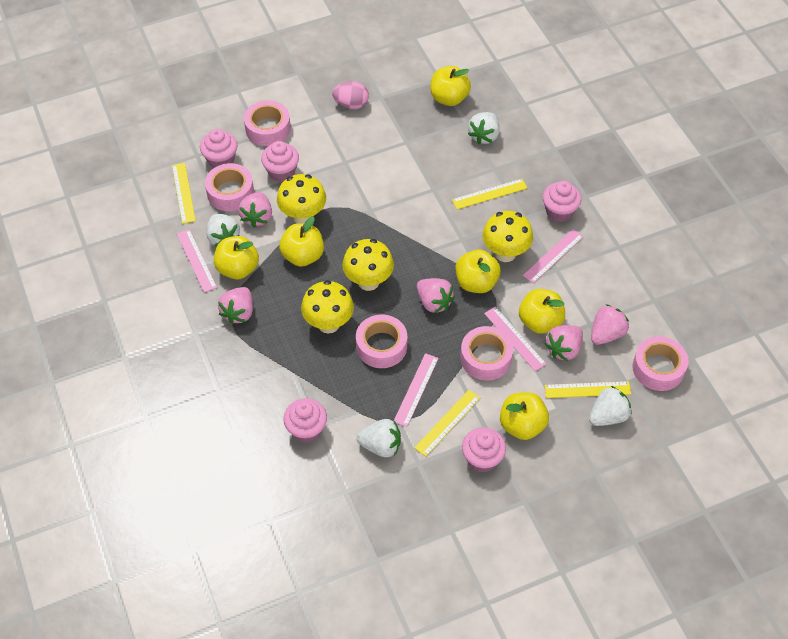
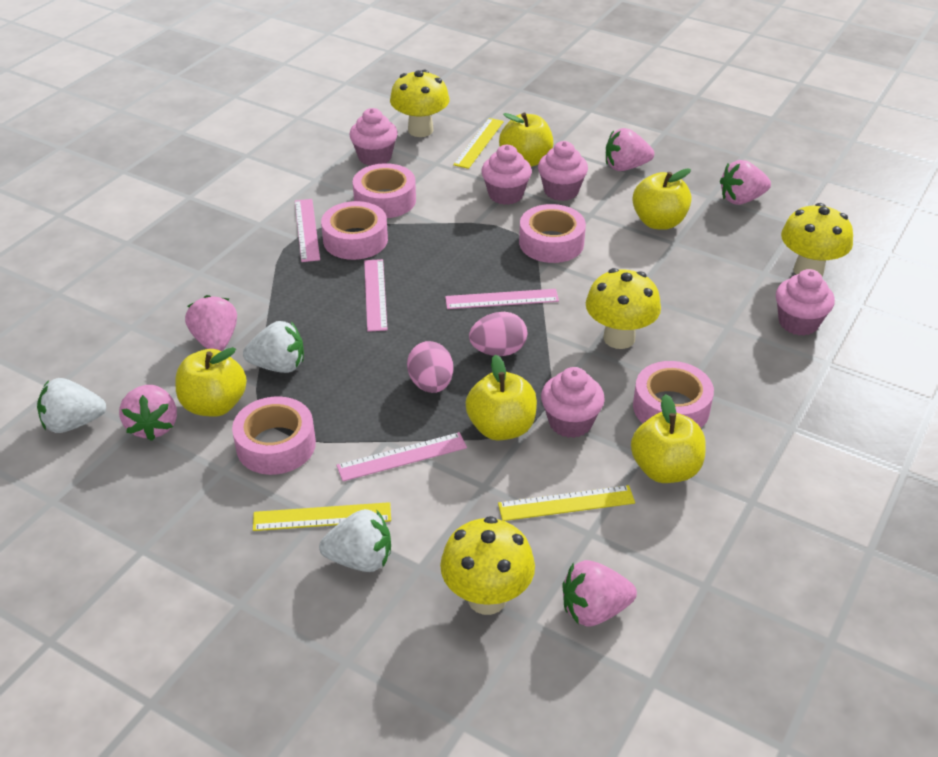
pink egg: [332,81,369,109] = 1 -> [407,341,453,393] [469,312,527,356] = 2
white strawberry: [206,214,240,247] [356,419,401,457] [468,112,500,144] [589,386,632,426] = 4 -> [37,378,107,433] [243,321,304,373] [319,509,391,572] = 3
yellow apple: [214,236,259,279] [279,217,324,267] [430,66,471,106] [456,250,501,293] [500,392,549,440] [519,289,565,334] = 6 -> [175,347,247,417] [465,354,537,441] [499,113,553,167] [631,394,706,483] [632,168,692,230] = 5
yellow ruler: [172,163,196,224] [414,390,480,457] [452,179,527,209] [544,381,631,398] = 4 -> [253,502,391,531] [453,118,504,169] [498,485,635,521] = 3

